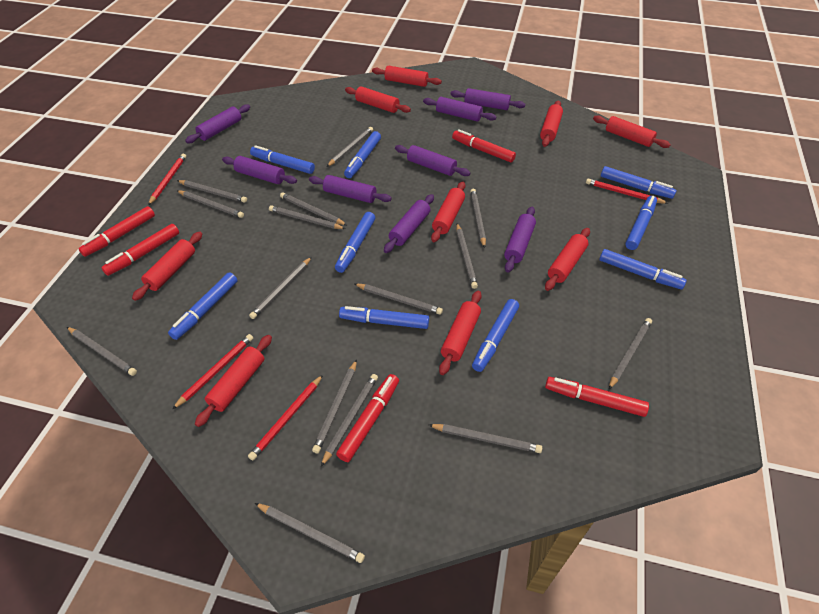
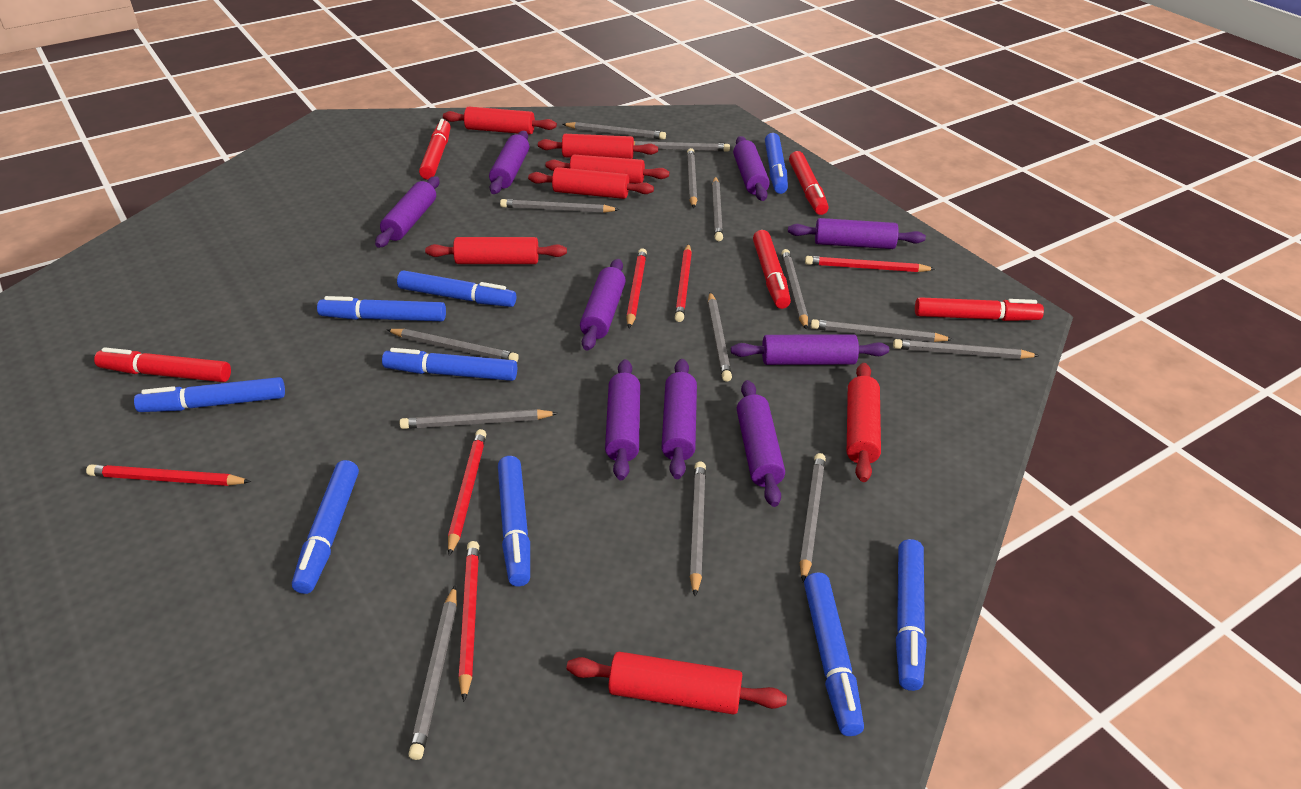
grey pencil: [67,327,137,376] [177,180,247,203] [177,190,244,218] [249,257,312,319] [255,503,365,563] [269,205,346,229] [280,192,347,225] [312,359,357,454] [321,374,378,467] [327,127,373,167] [355,283,443,315] [429,424,542,453] [456,223,478,289] [470,189,486,248] [609,318,652,389] = 15 -> [386,329,519,362] [400,409,558,429] [408,585,457,760] [500,199,620,213] [563,122,666,140] [634,141,730,152] [687,148,697,208] [690,461,706,596] [708,292,732,382] [712,176,723,241] [781,249,808,330] [799,453,826,582] [811,319,953,342] [893,339,1040,359] = 14
purple rolling pin: [185,105,250,143] [222,156,297,184] [309,175,392,203] [384,194,434,253] [395,145,470,176] [423,97,497,122] [450,88,525,110] [504,207,536,273] = 8 -> [375,176,440,248] [489,131,529,194] [580,259,626,351] [605,359,640,480] [661,359,697,479] [731,334,889,365] [733,136,770,201] [737,380,785,507] [788,218,926,249] = 9
red pencil: [148,154,186,205] [172,334,253,410] [248,375,323,461] [586,178,667,204] = 4 -> [86,465,251,486] [448,429,486,556] [458,541,479,702] [626,248,647,328] [675,244,692,322] [805,256,935,272] = 6
red rolling pin: [132,232,202,301] [195,335,272,427] [345,86,411,113] [372,66,442,87] [431,181,465,242] [439,291,481,375] [540,101,563,147] [545,228,590,291] [593,115,671,148] = 9 -> [425,237,567,264] [443,107,557,134] [528,167,654,199] [538,134,658,159] [545,155,669,184] [567,652,787,715] [847,363,881,482] = 7

